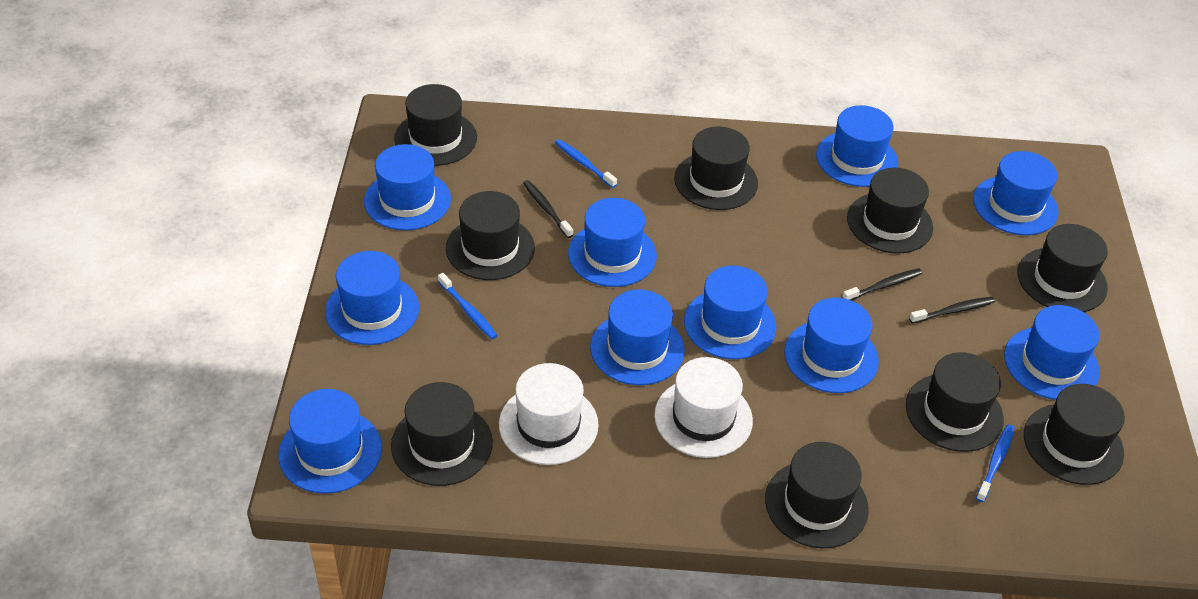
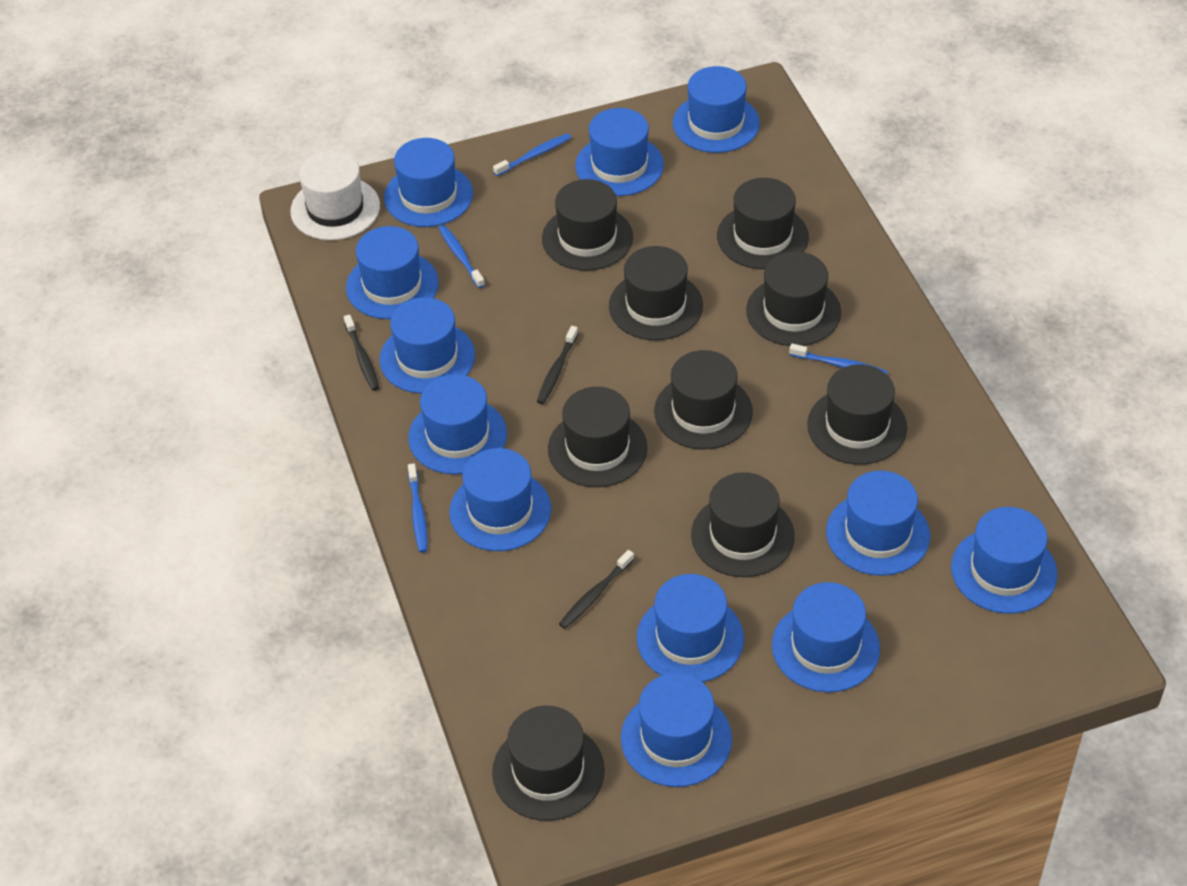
blue hat: [278,389,382,494] [325,251,419,345] [364,144,451,230] [568,198,657,287] [590,289,685,385] [684,266,777,359] [784,298,879,393] [816,105,898,187] [973,151,1059,235] [1004,305,1100,400] = 10 -> [346,226,439,319] [379,297,475,394] [384,138,473,227] [408,374,507,474] [449,448,551,551] [575,108,664,196] [621,673,732,787] [637,574,744,682] [673,66,760,153] [772,582,880,692] [826,471,930,576] [951,507,1058,614] = 12
blue toothbrush: [438,273,498,339] [555,139,617,188] [976,424,1014,502] = 3 -> [408,463,428,553] [439,225,485,288] [493,133,572,176] [789,343,888,374] = 4
white hat: [499,363,599,465] [654,357,753,458] = 2 -> [290,151,380,240] = 1

